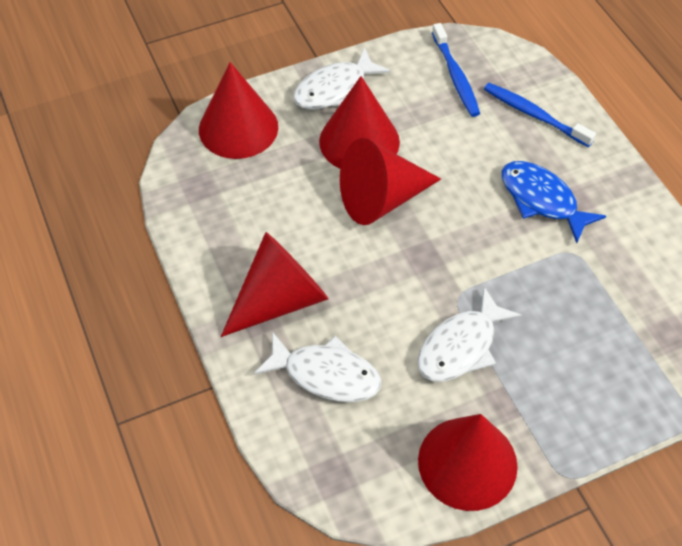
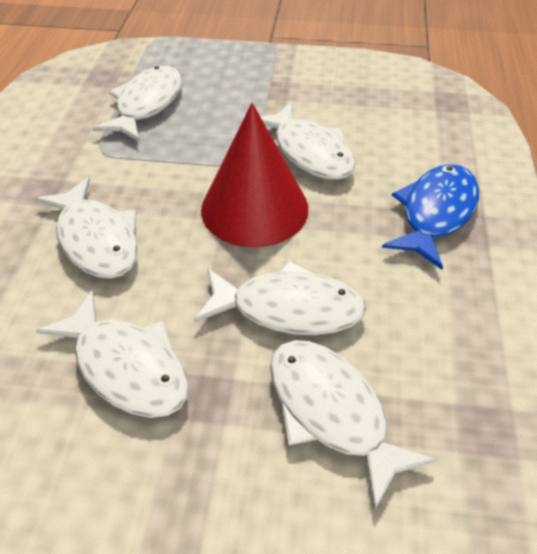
blue toothbrush: [432,23,480,117] [484,83,596,147] = 2 -> none = 0
red cone: [199,62,278,159] [221,232,328,337] [319,76,400,169] [340,138,441,225] [418,414,518,511] = 5 -> [201,103,308,248] = 1
white fish: [254,332,381,402] [293,47,390,110] [417,287,522,382] = 3 -> [35,177,138,279] [36,290,189,418] [92,66,182,141] [194,261,366,335] [260,102,355,180] [270,340,436,510] = 6

